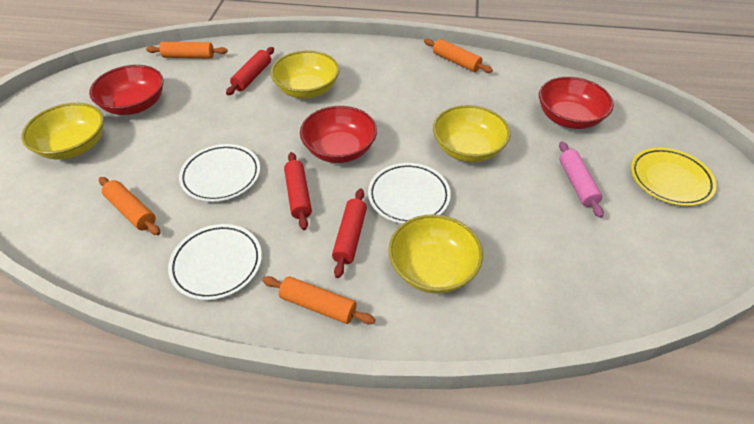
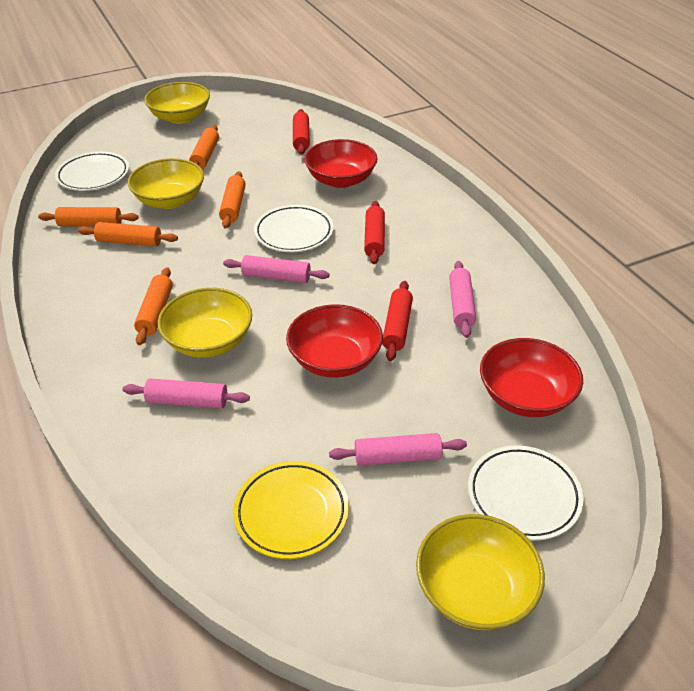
orange rolling pin: [99,177,160,235] [146,42,228,58] [262,276,376,324] [424,39,493,73] = 4 -> [38,207,139,227] [78,222,178,246] [134,267,173,345] [189,125,219,169] [219,171,246,229] = 5
pink rolling pin: [559,141,604,218] = 1 -> [123,378,250,409] [223,255,329,283] [329,433,467,466] [449,261,476,338] = 4

